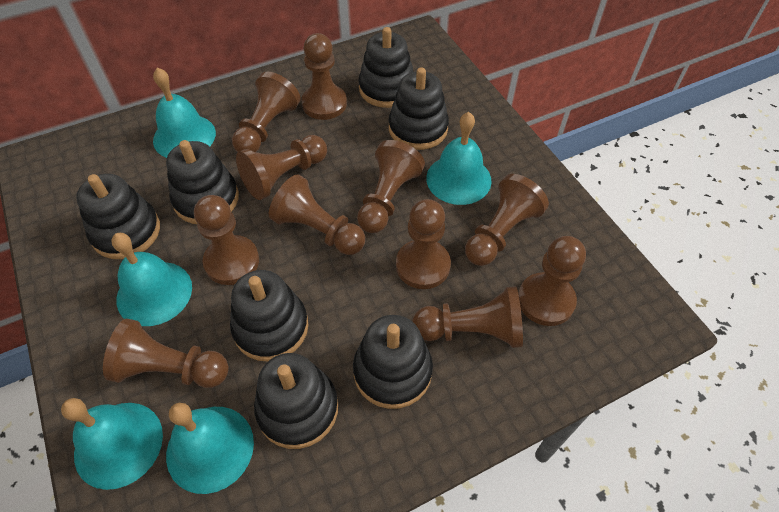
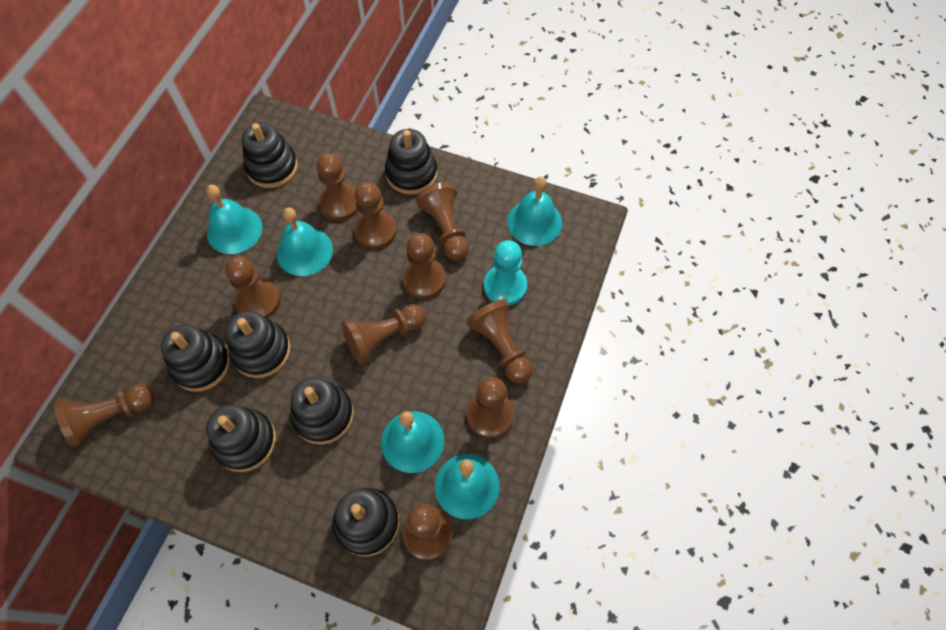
brown pawn: [103,319,229,388] [194,195,259,285] [232,72,300,152] [236,135,327,200] [269,174,365,255] [301,33,347,120] [357,140,425,233] [396,199,451,289] [412,286,523,348] [465,174,549,266] [518,236,586,326] = 11 -> [54,383,155,447] [225,256,281,318] [316,153,358,221] [342,304,426,365] [354,182,397,249] [402,233,446,299] [402,504,453,560] [415,182,469,260] [466,299,533,383] [467,377,514,438] = 10
turquoise pawn: none = 0 -> [484,240,527,305] = 1

